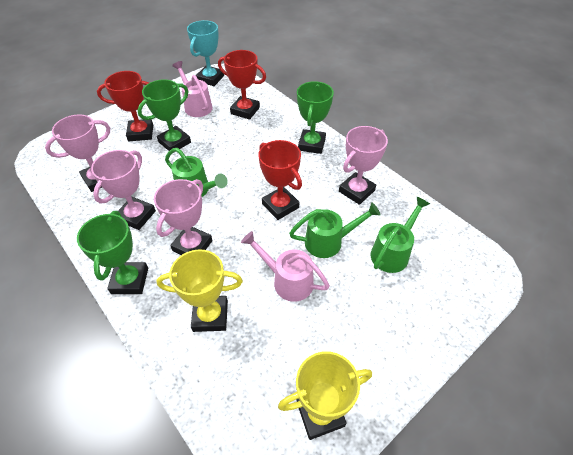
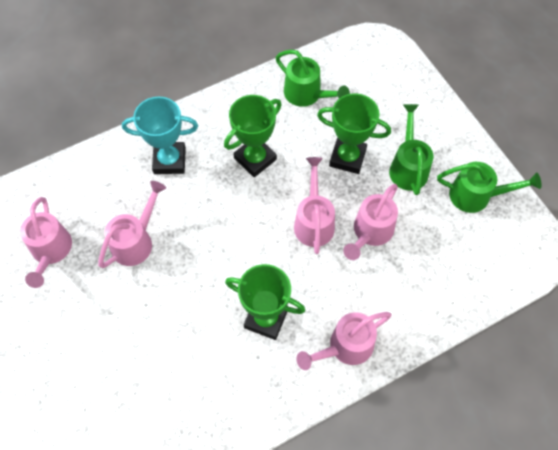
pink trophy: [45,114,110,192] [91,150,156,230] [154,179,213,255] [339,126,388,205] = 4 -> none = 0
pink watering can: [172,61,213,117] [241,231,330,302] = 2 -> [20,197,72,288] [98,181,166,268] [294,157,335,254] [296,312,392,370] [343,184,398,260] = 5
red trophy: [97,71,153,141] [218,50,266,120] [258,140,302,220] = 3 -> none = 0
yellow trophy: [157,250,243,332] [278,351,372,440] = 2 -> none = 0

